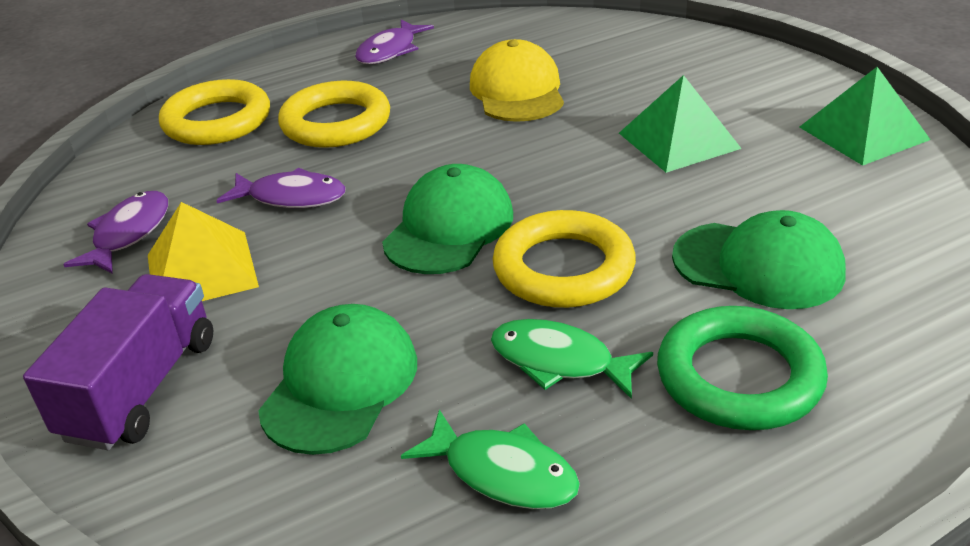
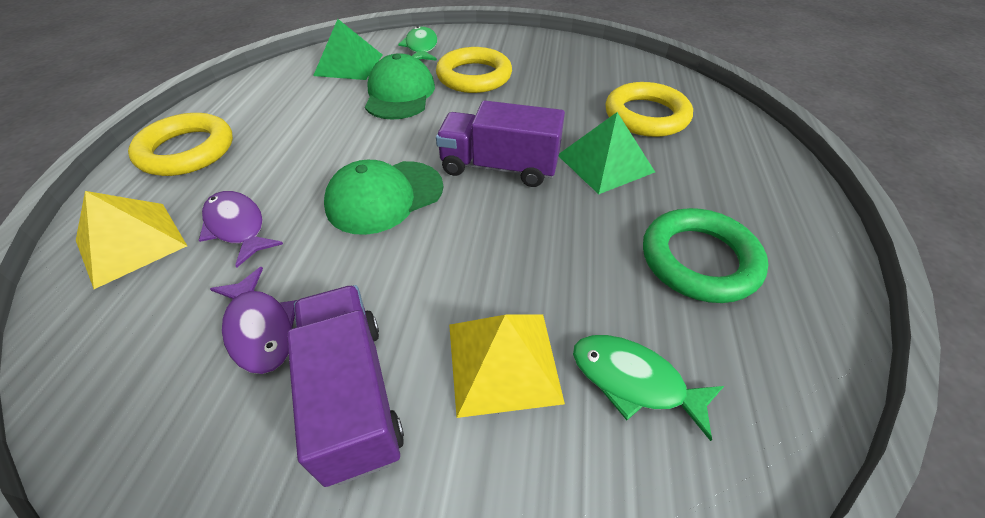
green cap: [258,304,417,455] [382,164,513,274] [672,210,846,309] = 3 -> [324,160,443,235] [365,53,435,120] = 2
purple fish: [63,191,168,274] [216,167,345,208] [355,20,434,64] = 3 -> [199,191,283,268] [210,267,297,374] = 2
purple truck: [23,274,213,450] = 1 -> [287,285,404,487] [436,100,565,187] = 2
yellow cap: [470,39,564,122] = 1 -> none = 0
yellow pyramid: [148,202,259,301] = 1 -> [76,191,187,289] [449,314,565,418] = 2

